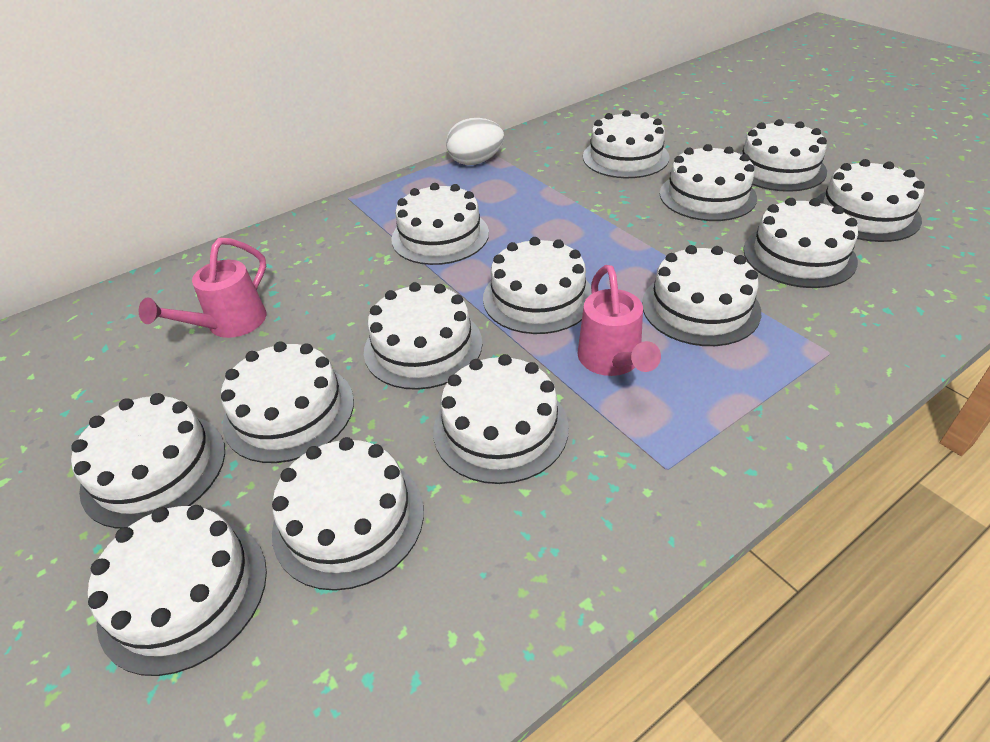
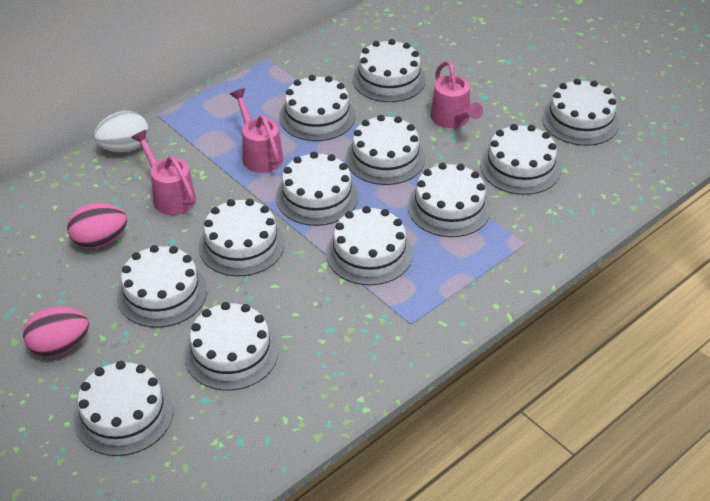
pink egg: none = 0 -> [23,306,89,357] [67,203,127,249] = 2
pink watering can: [139,238,266,338] [578,265,661,376] = 2 -> [131,130,196,215] [230,88,283,173] [431,61,483,128] = 3
white cake: [71,393,225,529] [88,505,267,676] [221,341,354,463] [272,437,424,591] [364,282,482,390] [391,183,489,265] [433,354,569,484] [483,237,592,334] [583,110,670,178] [642,245,761,346] [660,144,757,221] [739,119,827,192] [743,198,858,288] [817,159,925,242] = 14 -> [74,361,173,456] [117,245,207,328] [184,302,278,391] [198,199,285,276] [276,152,358,226] [279,75,355,141] [326,206,413,285] [346,115,425,185] [352,39,426,102] [408,163,491,237] [480,124,561,195] [542,79,620,146] = 12

